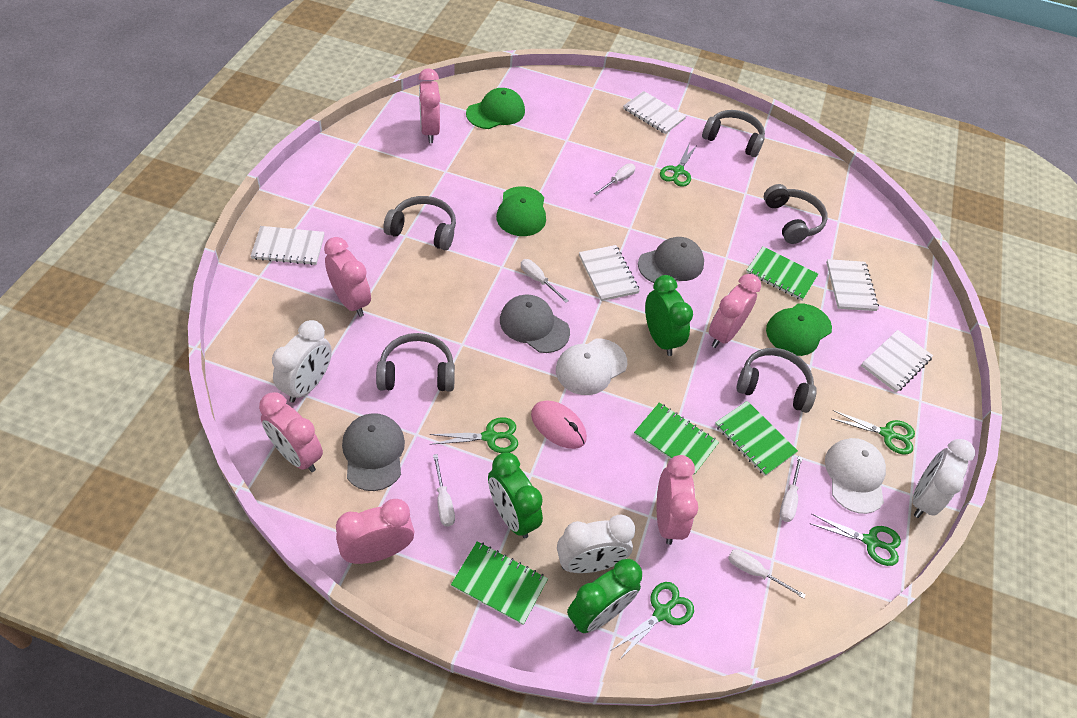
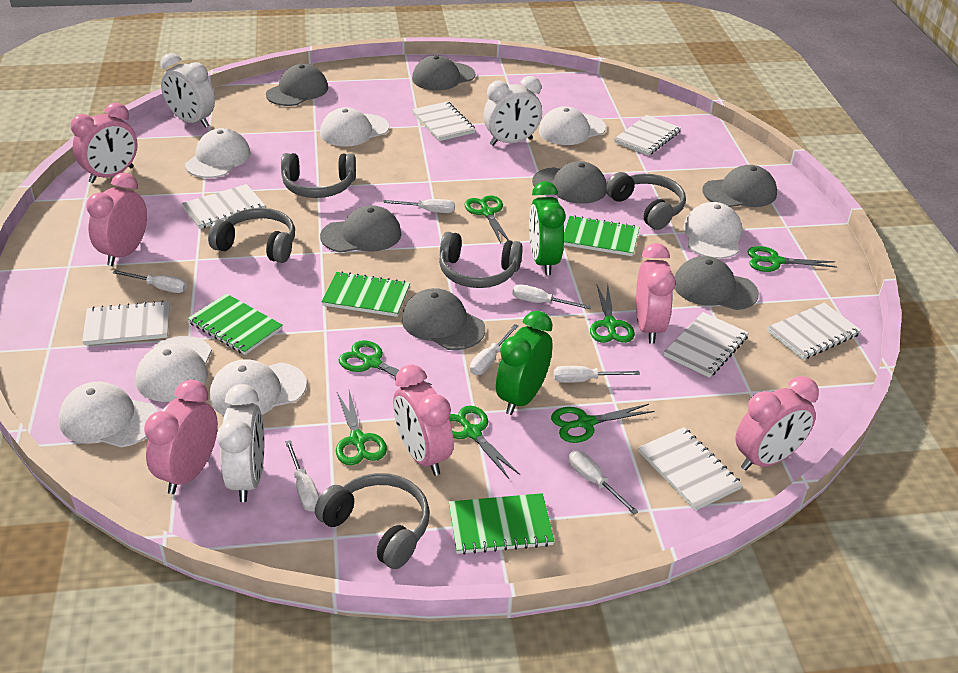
green cap: [466,88,525,129] [496,186,546,236] [766,304,832,356] = 3 -> none = 0
green clock: [488,452,543,538] [567,559,642,633] [645,275,693,356] = 3 -> [496,311,553,415] [529,181,565,275] = 2
green scissors: [429,417,518,453] [612,582,694,660] [660,143,697,187] [809,514,901,566] [832,410,915,454] = 5 -> [336,391,387,465] [338,340,432,385] [449,406,520,479] [464,195,509,244] [551,404,654,443] [590,285,635,343] [747,246,837,272] = 7
grey cap: [342,413,405,491] [500,294,570,353] [638,237,704,283] = 3 -> [266,64,328,106] [320,205,401,253] [402,288,485,350] [412,55,475,91] [532,161,607,204] [674,256,759,310] [703,165,777,207] = 7
pink mouse: [531,400,587,449] = 1 -> none = 0
white cap: [556,338,627,395] [825,438,886,514] = 2 -> [59,382,158,447] [136,336,212,402] [185,128,251,178] [210,359,307,415] [320,107,389,147] [539,107,606,145] [683,202,742,259] = 7
white notebook: [251,226,325,265] [579,245,640,301] [623,91,686,134] [826,259,879,311] [861,330,933,392] = 5 -> [82,300,169,345] [181,184,266,229] [412,101,476,141] [614,115,681,156] [638,427,743,511] [664,312,749,378] [767,303,862,360] = 7
white screwdriver: [433,454,455,527] [521,259,569,303] [594,163,635,195] [728,549,806,599] [780,456,803,522] = 5 -> [112,270,187,293] [285,440,319,512] [383,199,455,213] [470,324,519,375] [513,284,591,309] [553,366,640,383] [569,450,638,514] = 7

